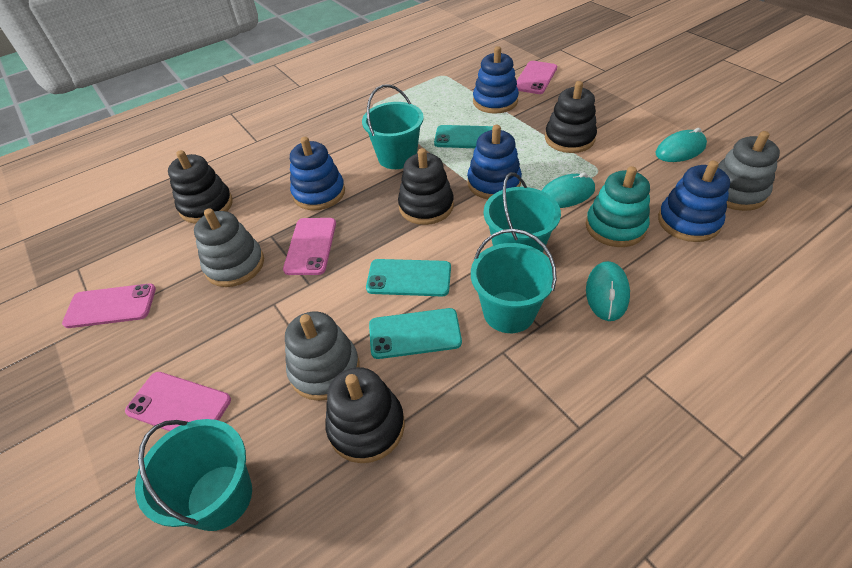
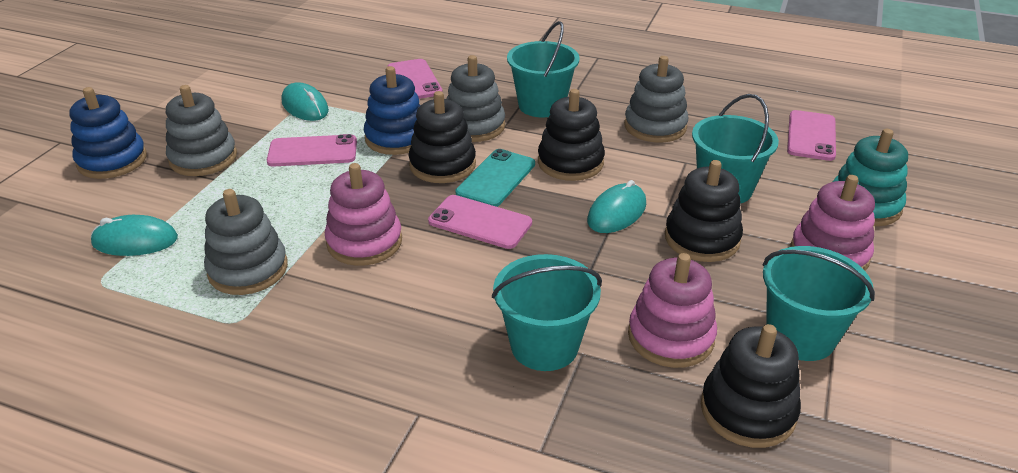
blue stacking toy: [290,137,345,210] [467,125,522,199] [473,46,519,114] [658,161,730,242] = 4 -> [69,87,147,179] [364,66,421,155] = 2
grey stacking toy: [194,208,264,287] [285,311,360,401] [718,131,780,211] = 3 -> [166,85,237,176] [204,189,288,295] [446,55,505,142] [624,56,689,143] = 4
pink stacking toy: none = 0 -> [325,163,402,266] [628,253,717,368] [790,175,875,271] = 3
turquoise phone: [366,259,451,296] [369,308,462,359] [434,125,493,148] = 3 -> [455,149,535,207] = 1

